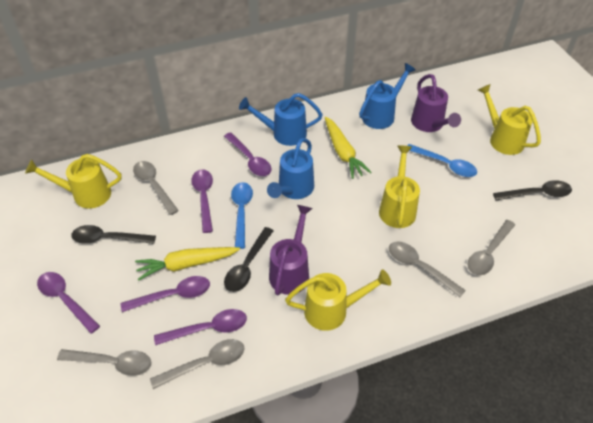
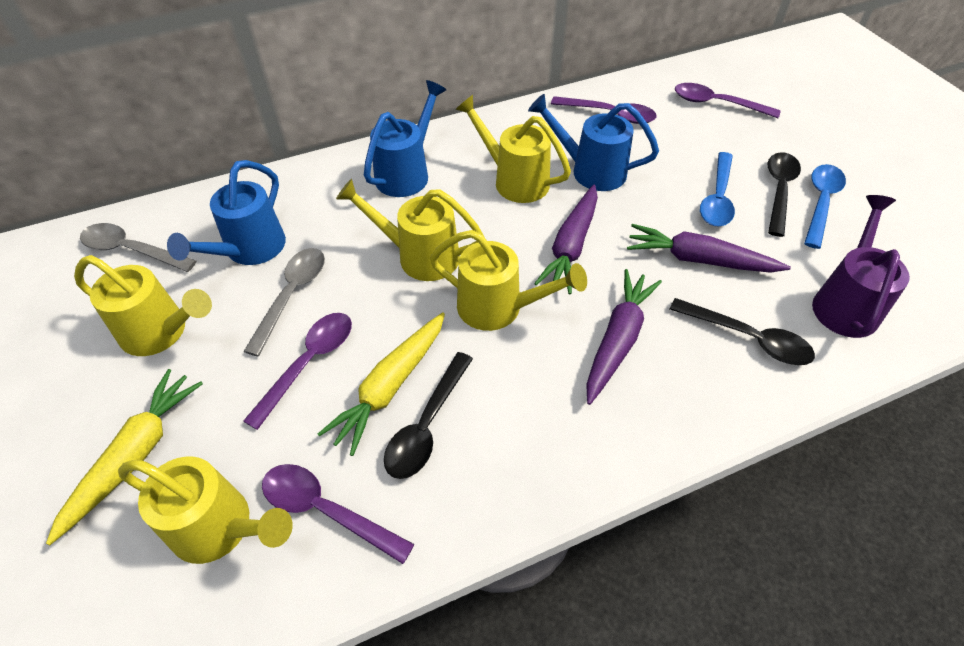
grey spoon: [57,349,151,376] [133,161,179,215] [150,339,244,389] [389,241,466,297] [467,220,515,275] = 5 -> [80,223,196,272] [243,248,325,357] = 2
purple carrot: none = 0 -> [534,185,598,294] [586,269,662,405] [627,224,791,273] = 3
purple spoon: [37,272,100,334] [121,276,210,312] [154,309,247,345] [191,170,213,233] [224,132,272,176] = 5 -> [243,313,352,430] [262,464,415,564] [551,96,657,124] [675,83,781,118] = 4
purple watering can: [269,205,313,295] [411,74,461,132] = 2 -> [812,195,910,338] = 1
yellow watering can: [25,154,122,209] [285,269,391,331] [379,145,420,228] [478,84,541,155] = 4 -> [74,255,212,356] [118,456,293,564] [336,179,484,281] [430,230,587,331] [455,95,571,203] = 5

